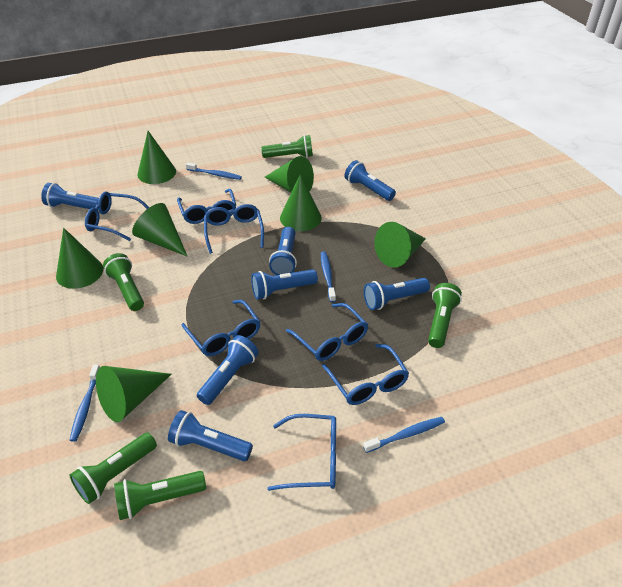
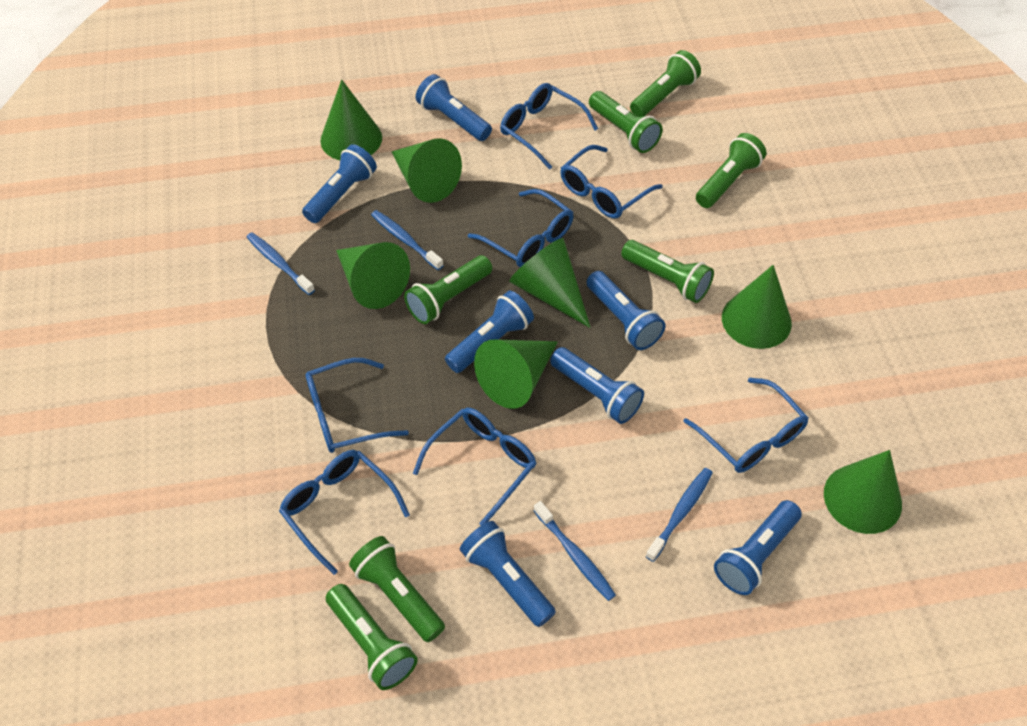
green flashlight: [70,433,157,504] [103,253,144,311] [114,471,206,520] [261,135,313,158] [428,283,462,348] = 5 -> [326,584,418,690] [349,536,445,642] [404,255,492,324] [589,91,663,153] [621,240,714,303] [630,50,701,117] [696,133,766,208] = 7

